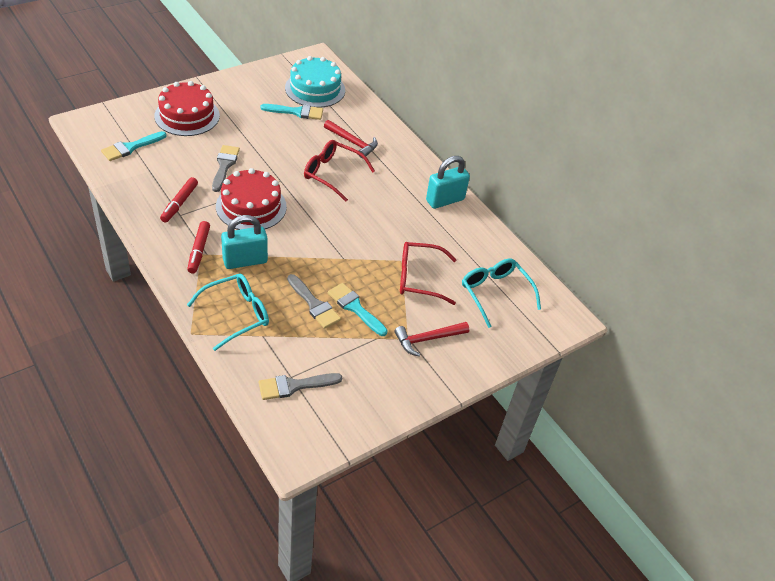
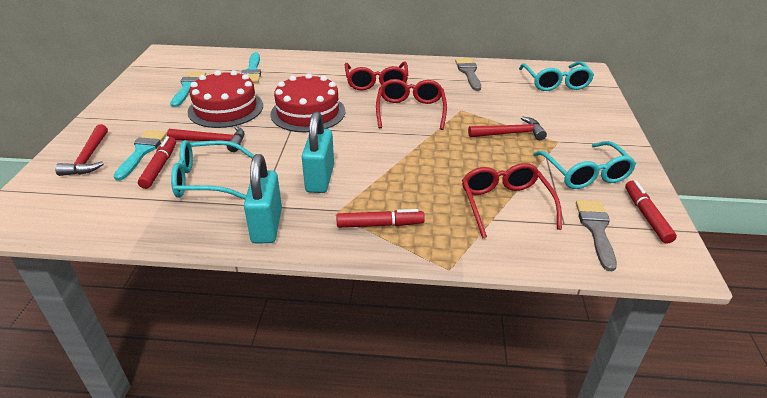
grey brush: [212,145,240,192] [259,373,342,400] [287,274,341,329] = 3 -> [455,58,481,91] [576,200,617,271] = 2
red glasses: [304,140,375,202] [400,242,456,305] = 2 -> [345,61,408,91] [376,79,447,130] [462,163,562,239] = 3
red hammer: [324,120,378,158] [394,322,469,357] = 2 -> [55,124,108,176] [167,126,244,152] [468,116,547,140] = 3
red marker: [160,177,198,223] [187,221,210,274] = 2 -> [138,136,176,189] [337,209,425,228] [625,181,677,244] = 3
turquoise cake: [285,56,345,108] = 1 -> none = 0
turquoise glasses: [187,274,269,351] [462,259,541,328] = 2 -> [171,140,254,199] [519,61,594,91] [533,141,636,189] = 3

